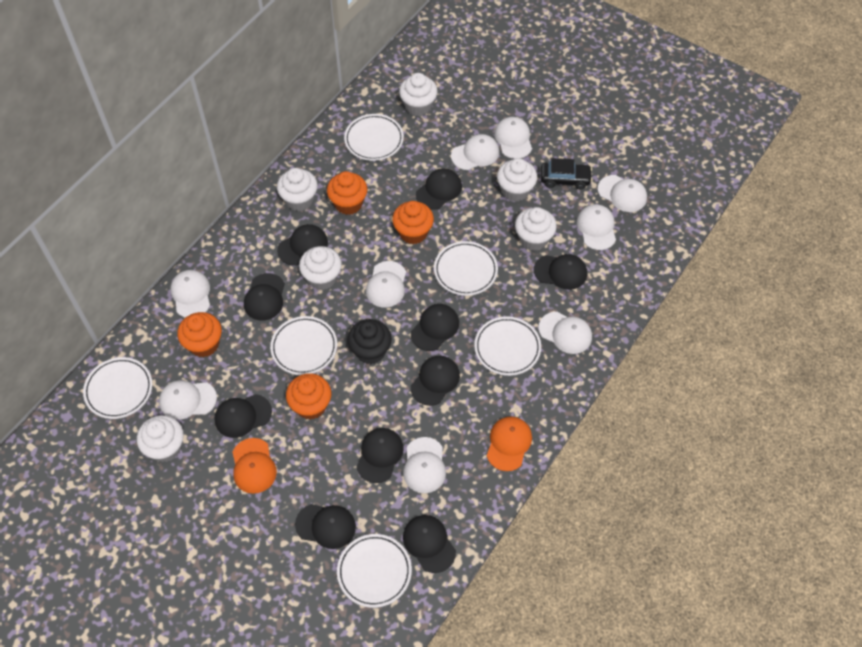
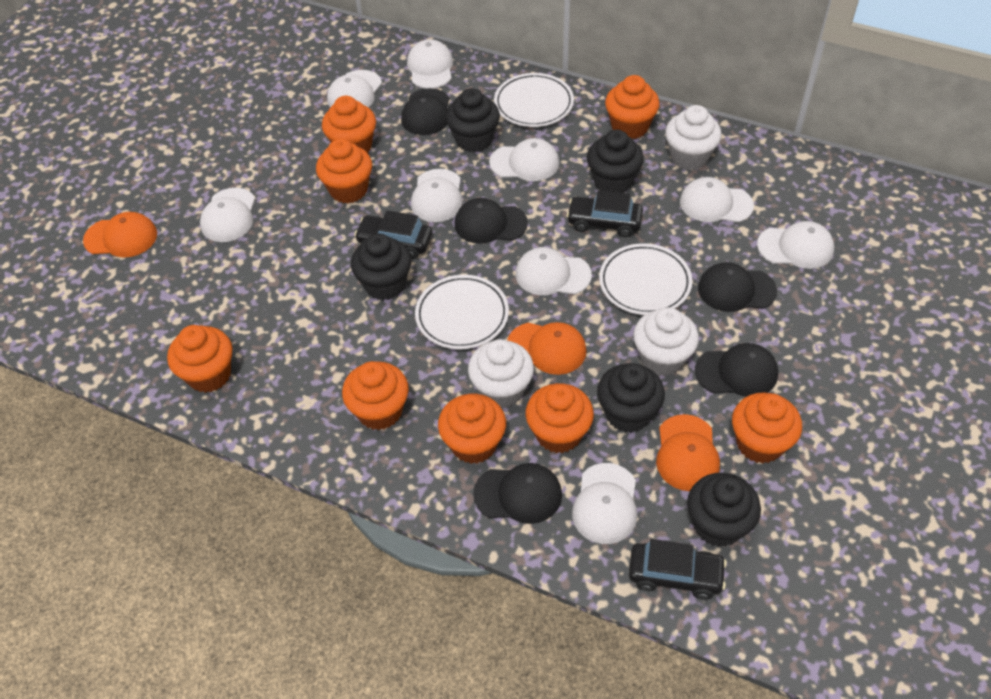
black cap: [214,394,272,438] [244,273,285,320] [277,224,328,266] [295,504,356,549] [356,428,404,483] [403,515,456,573] [411,304,459,351] [411,356,460,406] [416,168,462,210] [534,254,587,290] = 10 -> [401,88,449,135] [455,198,528,244] [473,463,562,524] [695,343,778,397] [698,262,777,312] = 5
black car: [540,158,592,189] = 1 -> [354,210,432,259] [566,190,643,237] [629,539,727,600] = 3
black cupcake: [347,319,392,364] = 1 -> [351,233,411,300] [445,88,500,153] [587,130,644,193] [597,363,665,433] [687,473,761,547] = 5
orange cap: [232,438,277,494] [487,416,532,471] = 2 -> [83,212,157,258] [507,322,587,375] [656,414,720,491] = 3
orange cupcake: [177,312,222,357] [286,373,331,420] [327,171,367,215] [392,201,434,244] = 4 -> [167,325,232,393] [316,138,372,203] [322,96,376,153] [342,361,409,430] [438,394,506,464] [526,383,594,453] [605,75,660,139] [732,392,802,464] = 8
white cupcake: [137,415,184,462] [277,168,318,211] [299,246,342,290] [399,73,438,116] [497,158,537,202] [515,207,557,251] = 6 -> [468,339,534,408] [633,307,699,376] [665,105,722,170] = 3
white plate: [83,357,152,419] [270,316,337,375] [337,534,412,608] [344,114,404,161] [434,241,498,296] [474,316,541,376] = 6 -> [415,275,509,349] [494,73,574,127] [599,243,692,315] = 3

